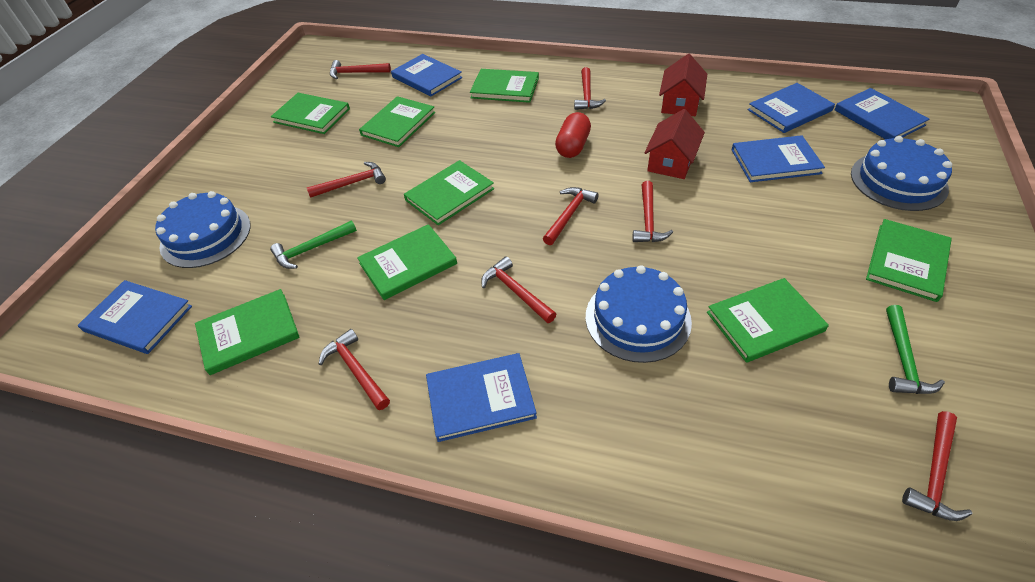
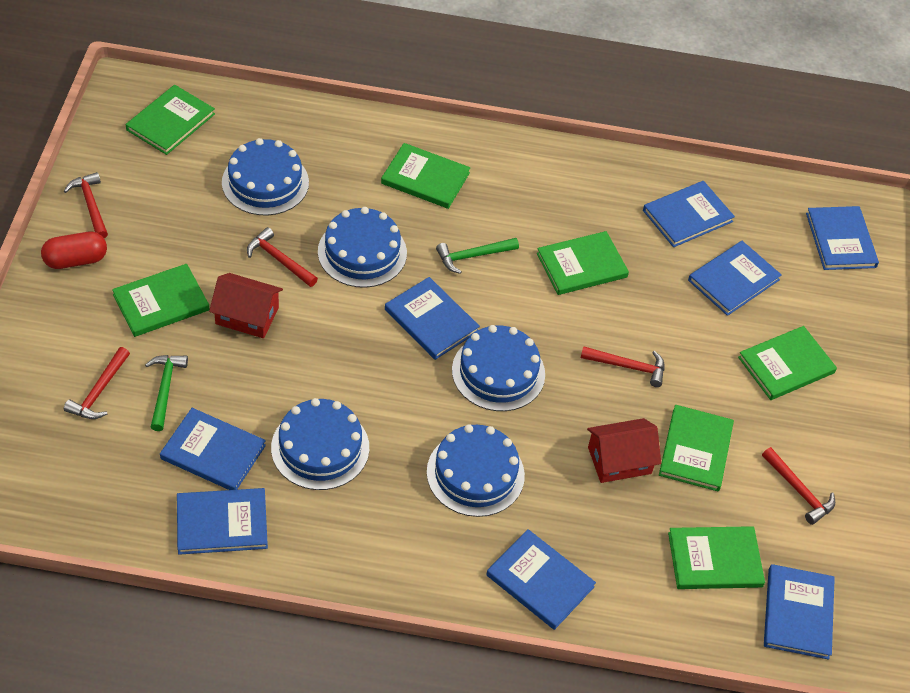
blue book: [78,280,192,354] [391,54,462,97] [426,353,537,442] [731,135,825,182] [748,83,835,133] [834,88,929,139] = 6 -> [160,408,266,490] [177,488,268,555] [385,277,480,360] [486,529,596,630] [643,181,735,247] [688,241,782,316] [764,564,835,659] [806,206,879,270] = 8
blue cake: [155,191,251,268] [586,265,692,363] [851,136,952,211] = 3 -> [222,138,309,215] [271,398,369,490] [318,207,407,288] [427,424,525,517] [452,325,545,411] = 5
green book: [195,289,300,375] [271,93,350,134] [357,224,457,300] [359,96,435,147] [404,160,494,225] [470,69,539,103] [707,278,829,363] [866,219,952,302] = 8 -> [112,264,210,337] [126,85,215,155] [381,143,470,209] [537,231,629,295] [659,405,734,491] [668,526,765,589] [738,326,837,400] = 7
red hammer: [307,162,386,198] [319,329,390,410] [330,60,391,79] [481,256,556,323] [543,187,599,245] [574,67,606,110] [632,181,673,242] [902,411,972,521] = 8 -> [64,172,108,238] [64,347,130,419] [247,227,318,287] [581,346,665,387] [762,447,835,525] = 5

